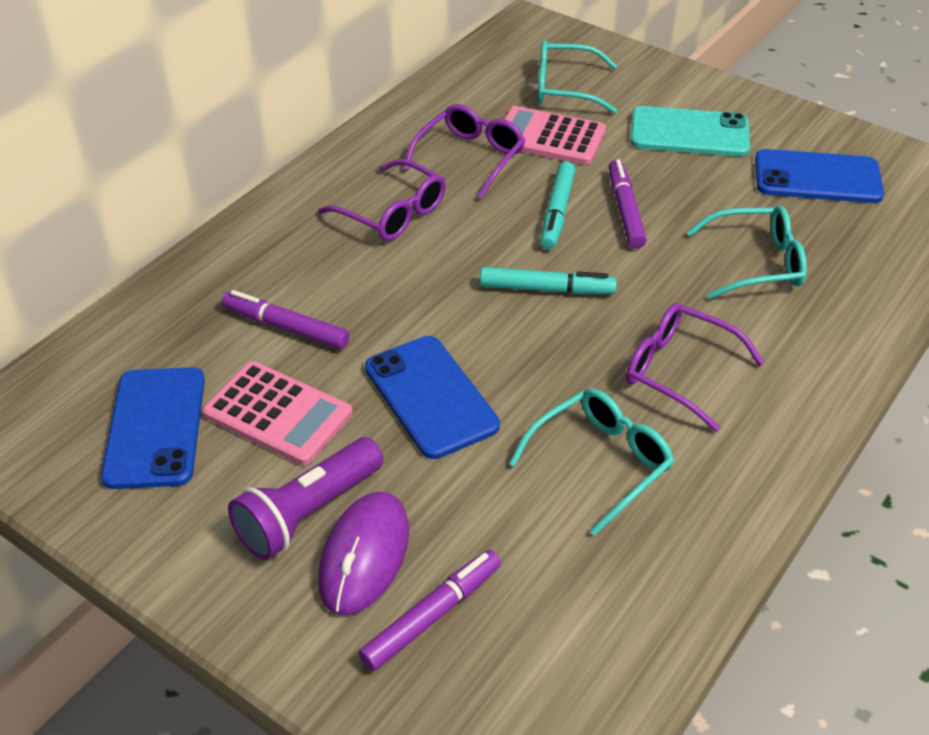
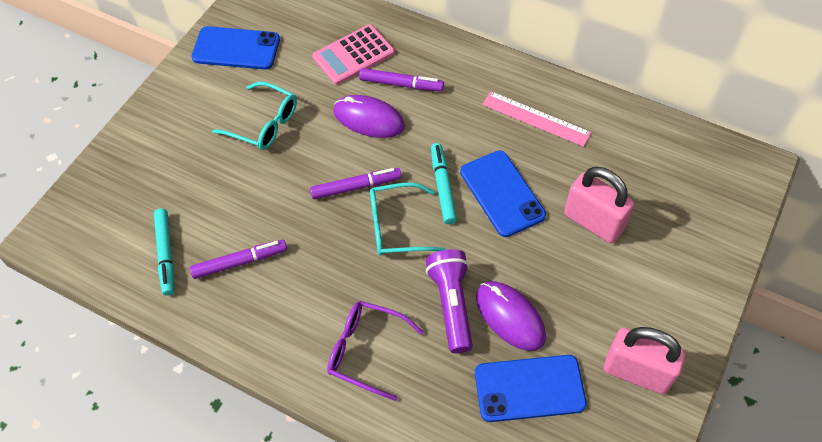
pink calculator: [202,361,353,465] [504,106,606,165] = 2 -> [312,24,395,85] = 1
pink padlock: none = 0 -> [564,167,634,243] [604,327,685,394] = 2
pink ruler: none = 0 -> [482,91,591,147] = 1
purple glasses: [318,159,446,241] [403,104,525,199] [626,303,764,432] = 3 -> [327,301,424,401] = 1
purple mouse: [318,492,409,615] = 1 -> [333,95,405,138] [476,281,546,351] = 2
turquoise glasses: [509,388,674,535] [538,40,617,114] [687,206,807,299] = 3 -> [212,82,297,150] [370,182,445,256] = 2
turquoise phone: [630,106,750,157] = 1 -> none = 0

